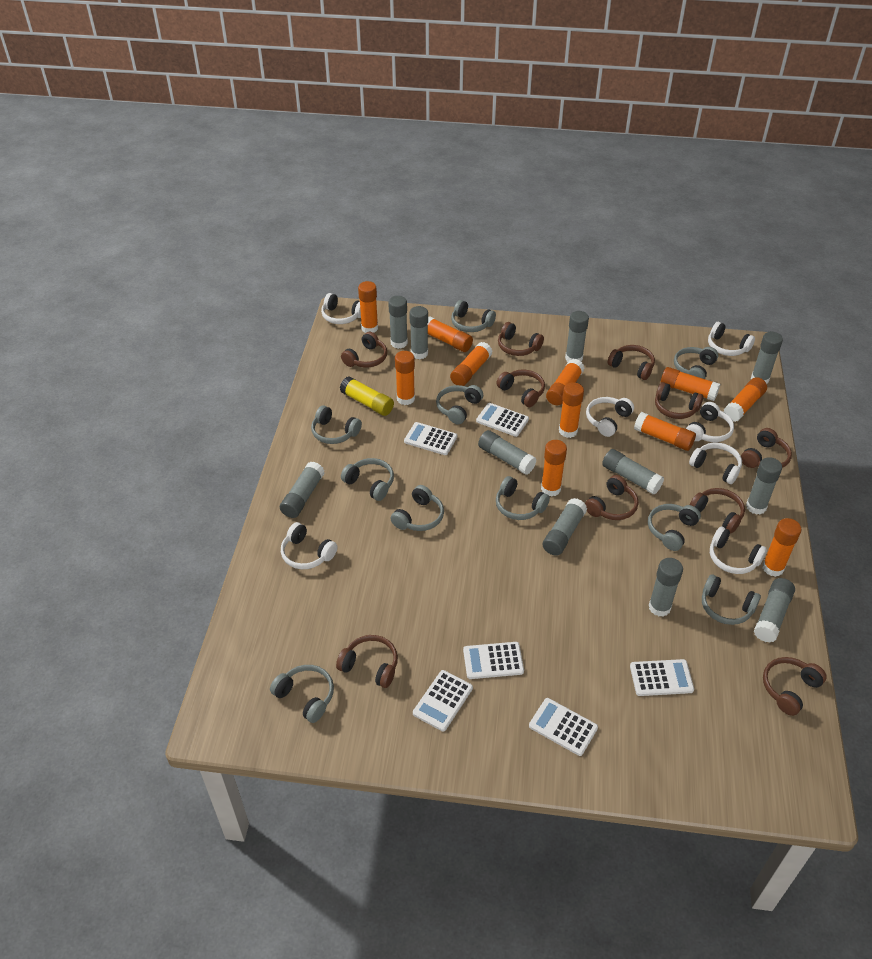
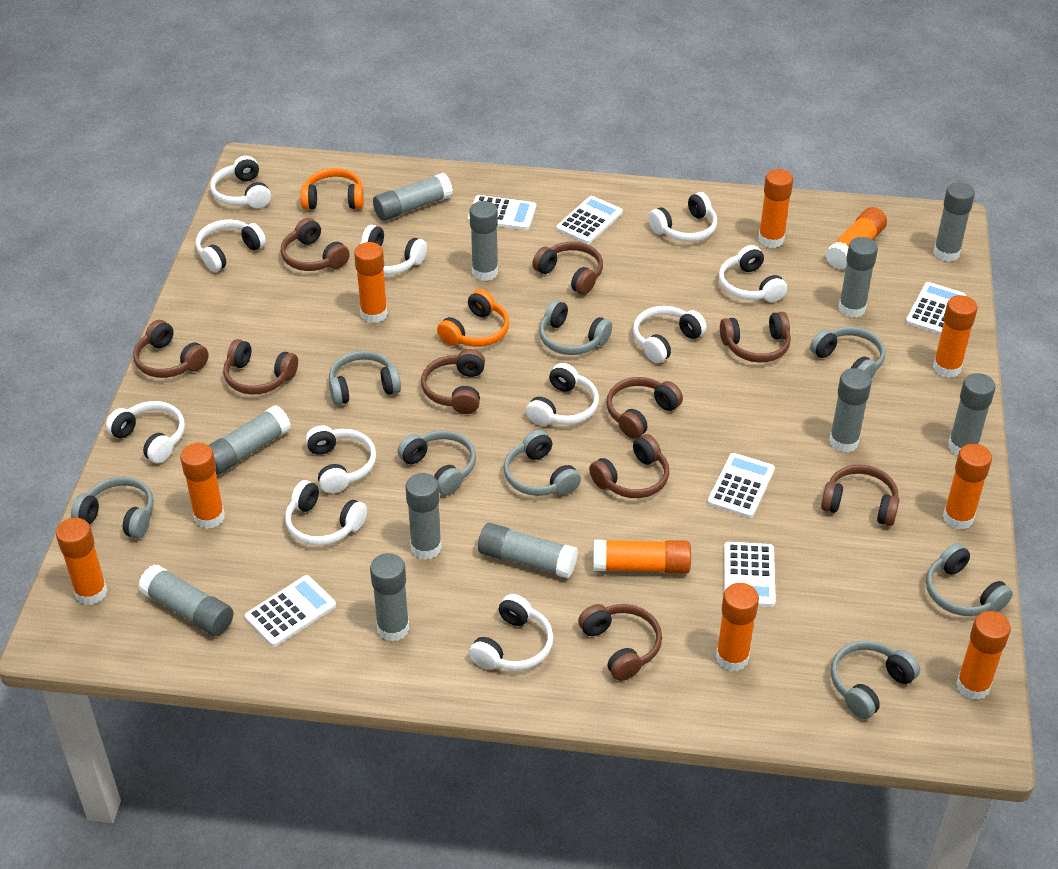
grey headphones: [270,665,334,723] [311,405,362,444] [341,458,394,501] [391,485,444,531] [436,385,483,425] [451,300,496,332] [496,476,550,520] [648,504,701,551] [674,347,718,379] [702,574,761,625] = 10 -> [71,477,154,539] [329,351,401,405] [398,430,476,496] [503,430,581,496] [539,300,612,355] [810,327,886,379] [831,641,920,719] [926,543,1013,616] = 8
orange glue stick: [358,281,378,333] [395,351,415,405] [428,316,473,352] [450,342,493,386] [541,440,567,496] [546,359,584,405] [559,382,584,438] [634,412,696,451] [661,367,720,401] [724,377,767,422] [762,518,801,577] = 11 -> [56,518,107,605] [180,443,225,529] [354,242,388,323] [593,540,691,573] [716,583,759,671] [758,169,793,248] [826,207,887,270] [933,295,978,378] [943,443,992,530] [956,611,1011,700] = 10
orange headphones: none = 0 -> [301,168,364,209] [437,289,509,347] = 2
white headphones: [281,522,338,569] [321,293,361,324] [586,397,634,437] [686,402,734,442] [689,443,742,484] [708,322,755,356] [710,527,767,574] = 7 -> [106,401,185,463] [196,220,266,272] [210,156,271,208] [285,480,367,545] [306,425,376,494] [360,225,427,275] [469,594,553,671] [526,363,599,426] [633,306,707,363] [649,192,717,242] [719,245,787,302] = 11
yellow glue stick: [340,376,394,416] = 1 -> none = 0

